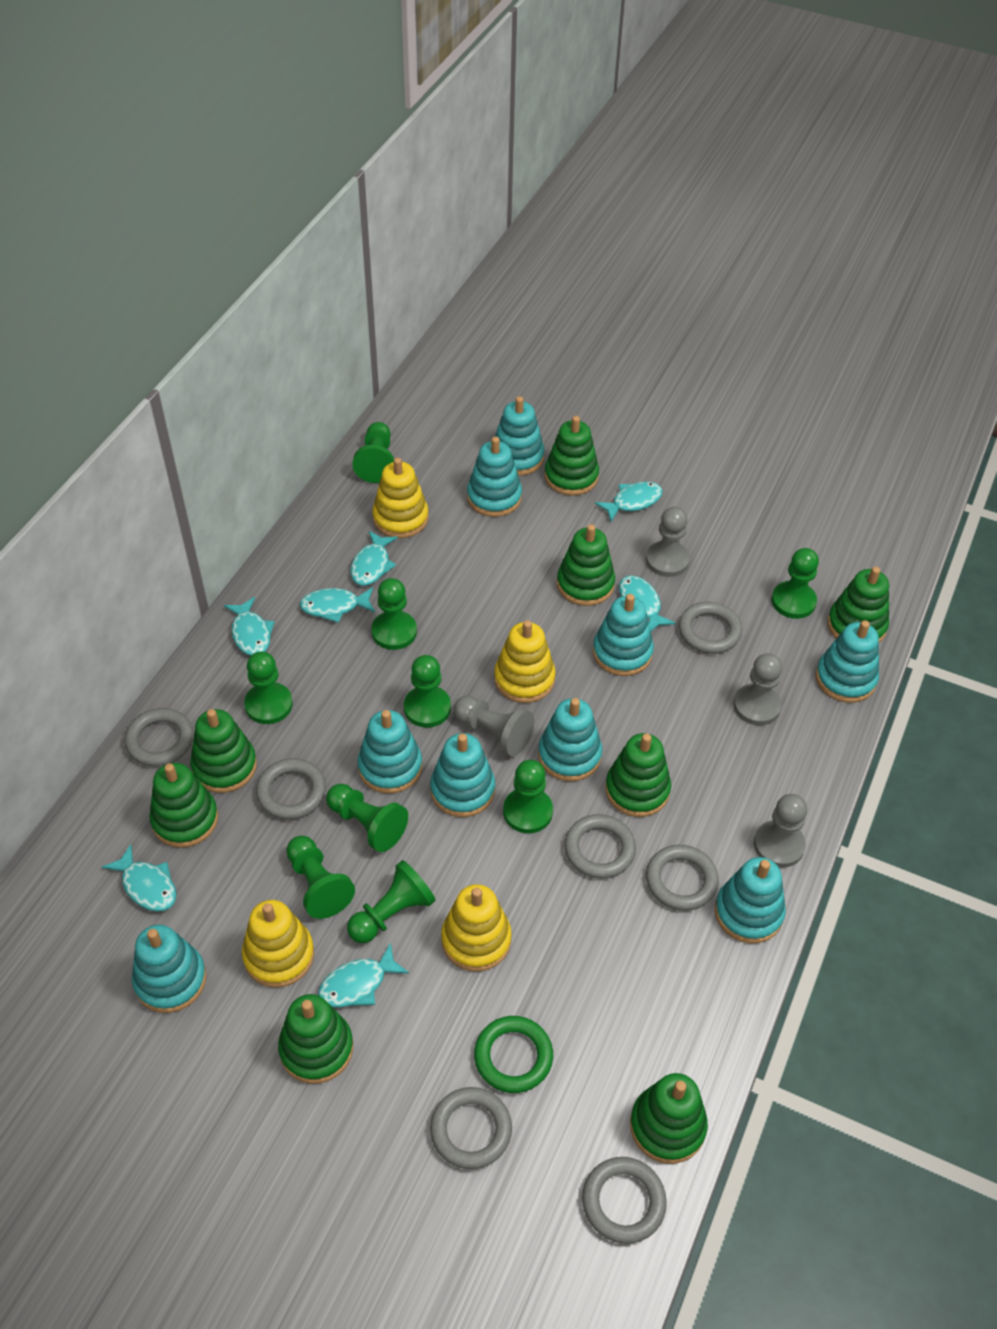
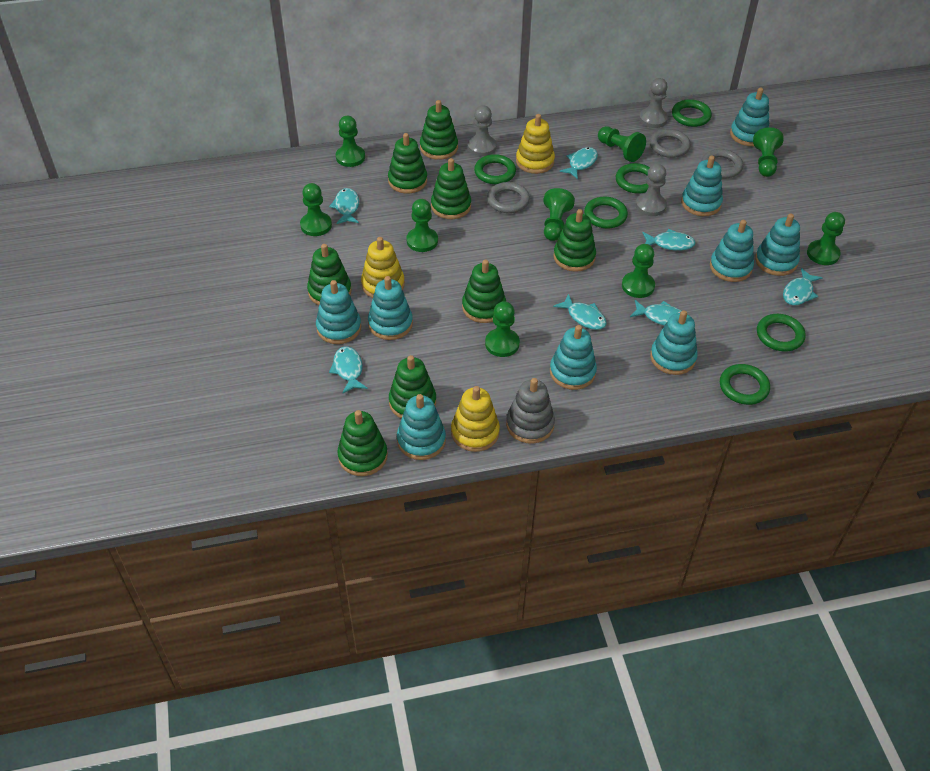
green ring: [474,1016,553,1093] = 1 -> [474,154,516,184] [584,197,628,228] [616,163,650,194] [672,99,712,127] [720,364,770,405] [757,314,806,351] = 6
grey pawn: [453,696,535,756] [646,507,690,577] [733,653,782,725] [754,794,807,868] = 4 -> [468,105,497,156] [636,164,667,216] [639,78,668,128] = 3
grey ring: [124,708,193,767] [256,758,326,820] [430,1087,512,1169] [564,814,636,879] [582,1157,667,1244] [646,845,719,911] [678,602,742,654] = 7 -> [487,182,530,213] [650,129,691,158] [702,149,743,179] = 3
grey stacking toy: none = 0 -> [506,378,555,444] = 1
yellow stacking toy: [242,900,314,988] [372,457,429,538] [441,884,512,972] [494,620,556,703] = 4 -> [361,237,405,298] [451,386,500,452] [516,114,555,174] = 3

